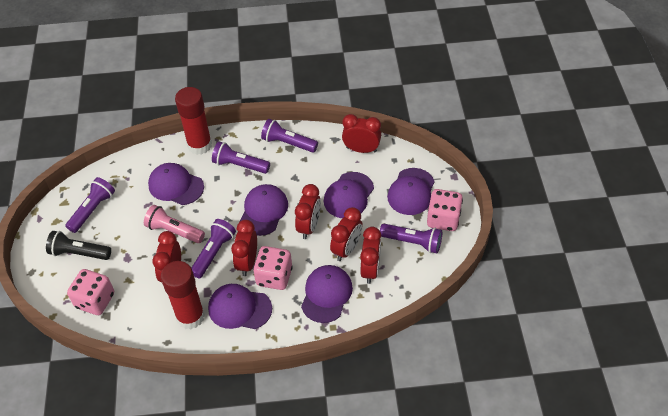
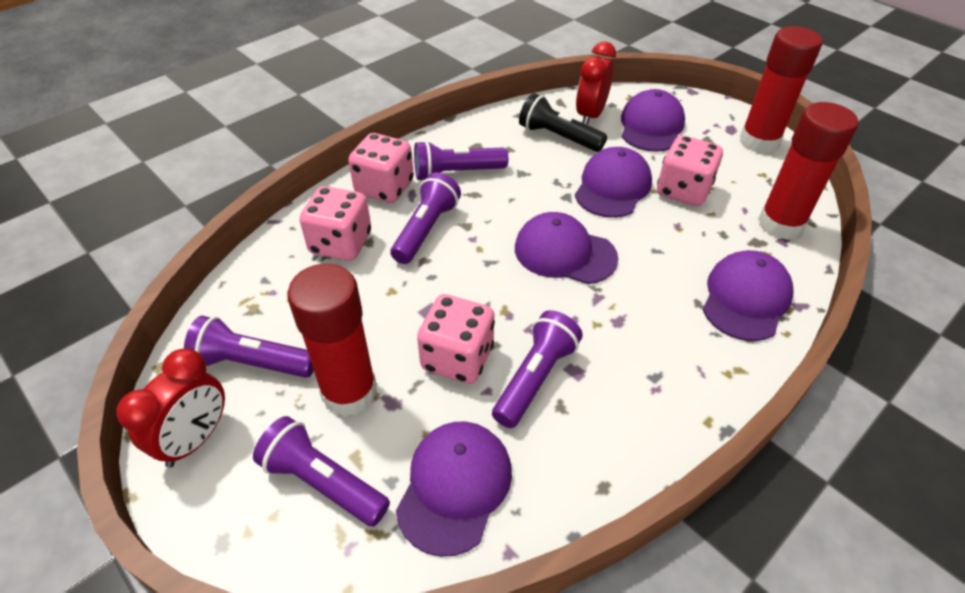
pink dice: [67,269,114,315] [253,246,293,290] [427,189,463,231] = 3 -> [300,186,371,261] [348,133,414,203] [417,294,495,384] [657,135,723,206] = 4
pink flashlight: [144,205,205,243] = 1 -> none = 0
purple cap: [148,163,204,205] [208,284,272,329] [240,184,288,236] [301,265,353,323] [324,172,374,218] [387,168,435,215] = 6 -> [396,421,512,557] [515,212,618,284] [575,147,652,218] [621,89,685,152] [703,250,794,341] = 5
red clock: [152,231,181,282] [231,220,257,276] [295,184,321,239] [330,207,363,261] [342,114,381,153] [360,227,381,284] = 6 -> [116,348,225,468] [576,42,616,125] = 2
red glue stick: [161,261,205,329] [175,87,212,155] = 2 -> [287,264,377,417] [740,26,822,154] [758,102,858,240] = 3

